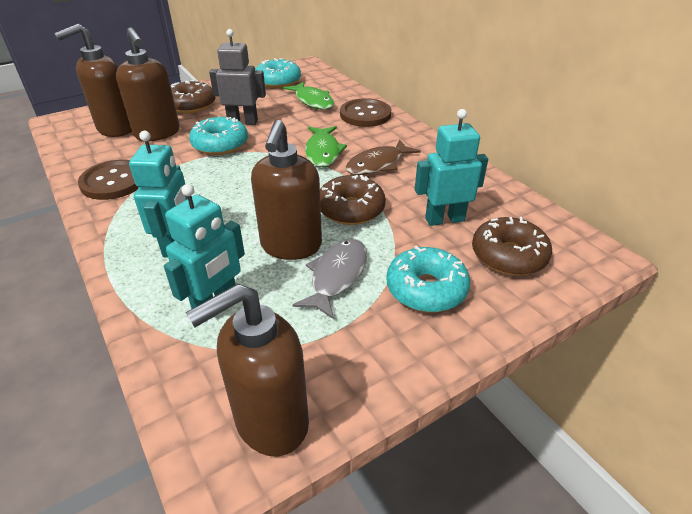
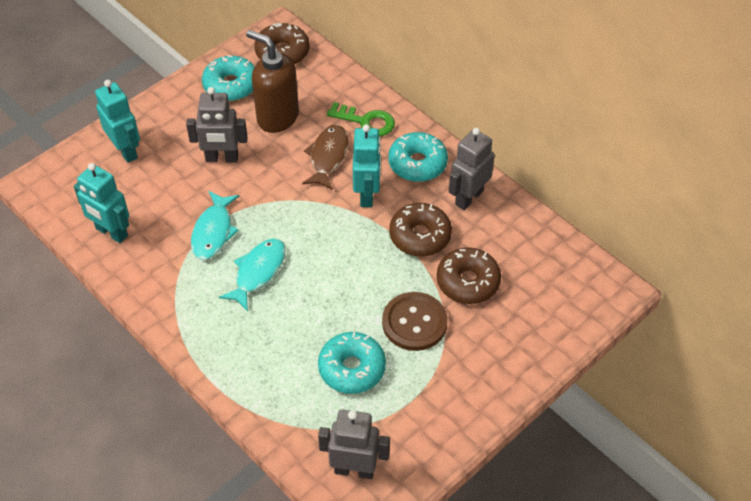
brown button: [78,160,139,200] [340,98,391,127] = 2 -> [382,292,448,351] = 1
brown soap dispenser: [54,24,132,137] [116,27,180,141] [186,283,309,457] [251,120,322,260] = 4 -> [246,30,299,133] = 1
green fish: [283,82,334,109] [305,126,347,167] = 2 -> none = 0
green key: none = 0 -> [327,102,395,136] = 1
grey fish: [293,239,367,319] = 1 -> none = 0
grey robot: [209,29,266,125] = 1 -> [186,87,248,162] [318,410,390,479] [449,128,495,210] = 3
turquoise fish: none = 0 -> [191,191,239,260] [219,238,285,311] = 2

